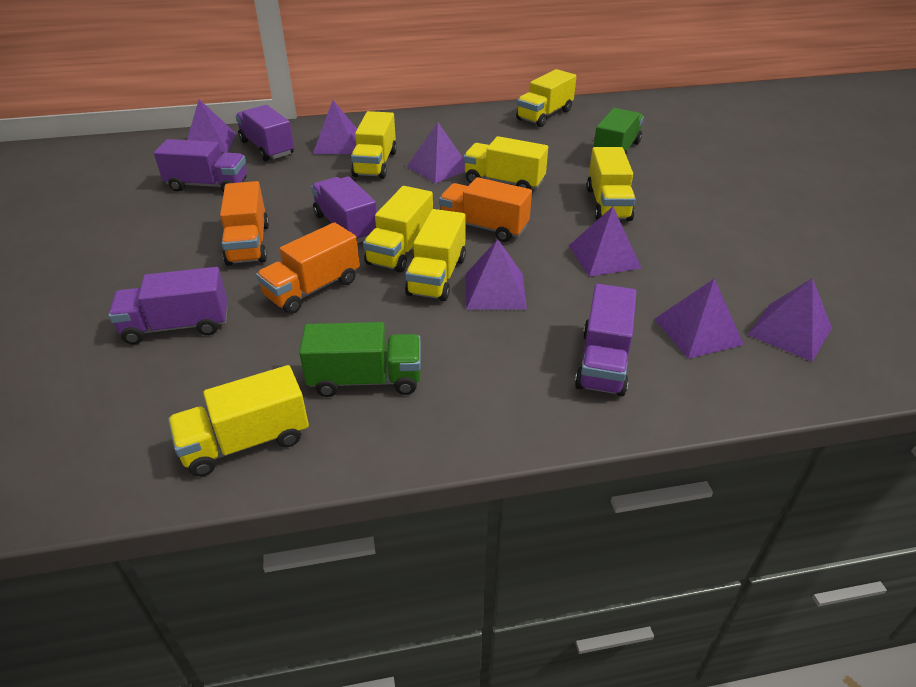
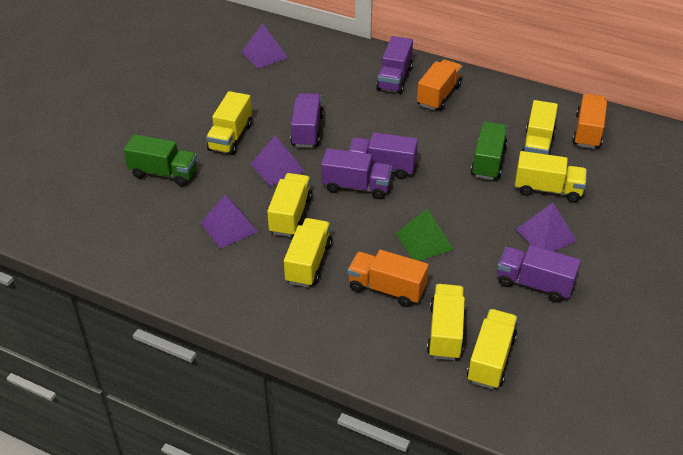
green pyramid: none = 0 -> [395,209,454,261] = 1
purple pyramid: [187,99,236,153] [313,100,357,154] [407,122,465,184] [466,239,527,310] [569,206,642,277] [654,278,744,359] [748,278,832,361] = 7 -> [201,195,258,248] [242,24,288,69] [250,135,305,186] [515,203,576,252] = 4

